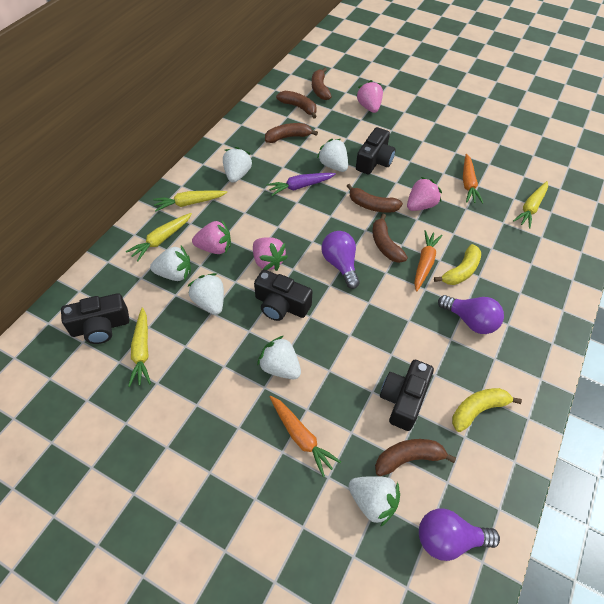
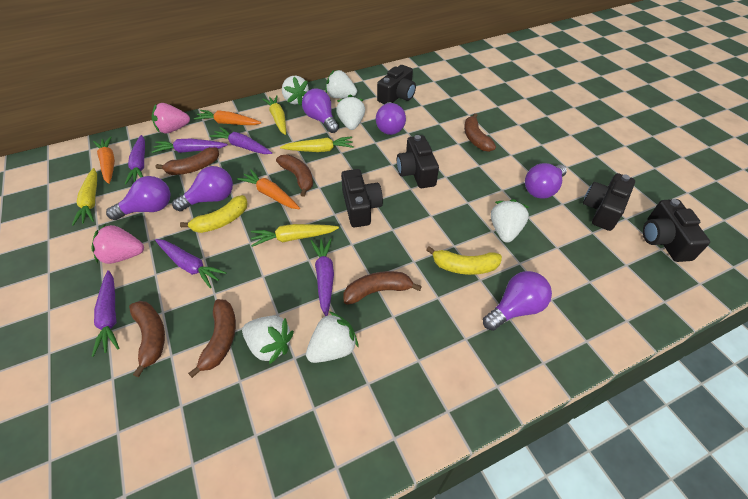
black camera: [61,293,129,344] [254,270,313,321] [356,127,396,175] [380,360,434,431] = 4 -> [341,169,383,227] [377,65,416,104] [397,135,439,188] [583,173,635,231] [643,199,710,262] = 5
pink strawberry: [192,220,231,254] [253,237,288,271] [356,80,383,113] [407,177,442,211] = 4 -> [92,224,144,264] [152,103,190,133] = 2
purple carrot: [266,173,336,196] = 1 -> [92,270,119,357] [125,135,145,185] [152,139,228,153] [155,239,227,288] [209,127,272,154] [311,238,334,316] = 6
purple light bulb: [322,231,360,289] [419,508,500,561] [438,295,504,334] = 3 -> [106,176,171,220] [172,166,233,211] [302,88,339,133] [376,102,406,135] [483,271,552,331] [525,163,567,198] = 6

